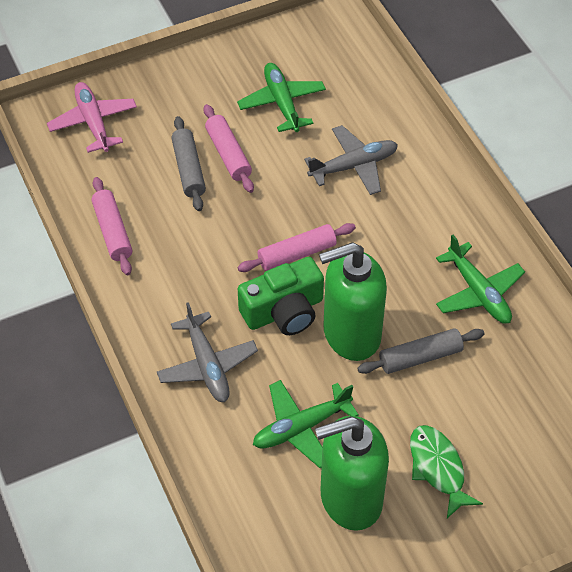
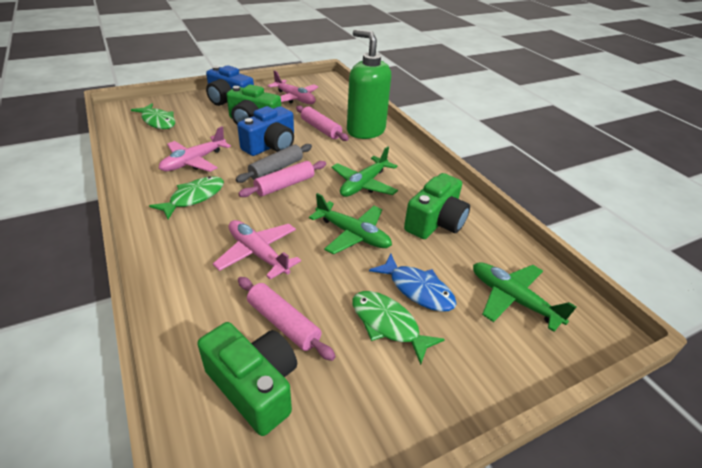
blue camera: none = 0 -> [206,65,254,106] [237,106,294,156] = 2
blue fish: none = 0 -> [369,254,457,312] = 1
green camera: [238,257,324,335] = 1 -> [197,322,297,436] [226,84,281,125] [404,173,470,239] = 3
green fish: [410,425,483,518] = 1 -> [131,103,175,129] [149,176,224,219] [352,291,445,365] = 3
green soap dispenser: [315,416,389,531] [319,242,387,361] = 2 -> [347,29,391,139] = 1
grey plane: [157,302,258,402] [304,125,398,195] = 2 -> none = 0
grey rolling pin: [171,116,206,211] [357,328,484,374] = 2 -> [236,144,312,183] = 1
pink plane: [47,82,137,153] = 1 -> [159,126,231,172] [213,220,301,280] [267,70,318,104] = 3

